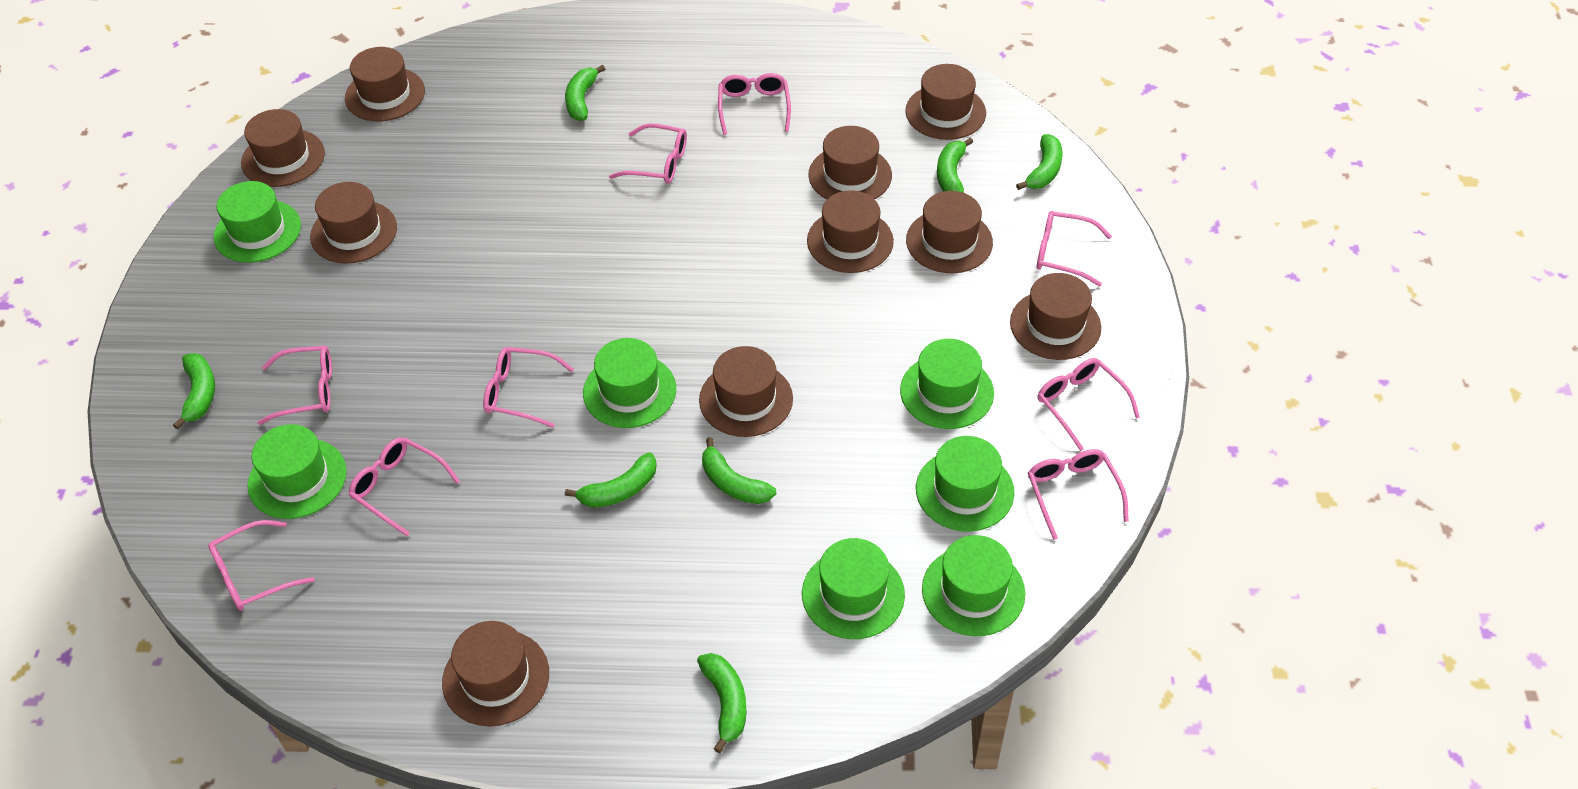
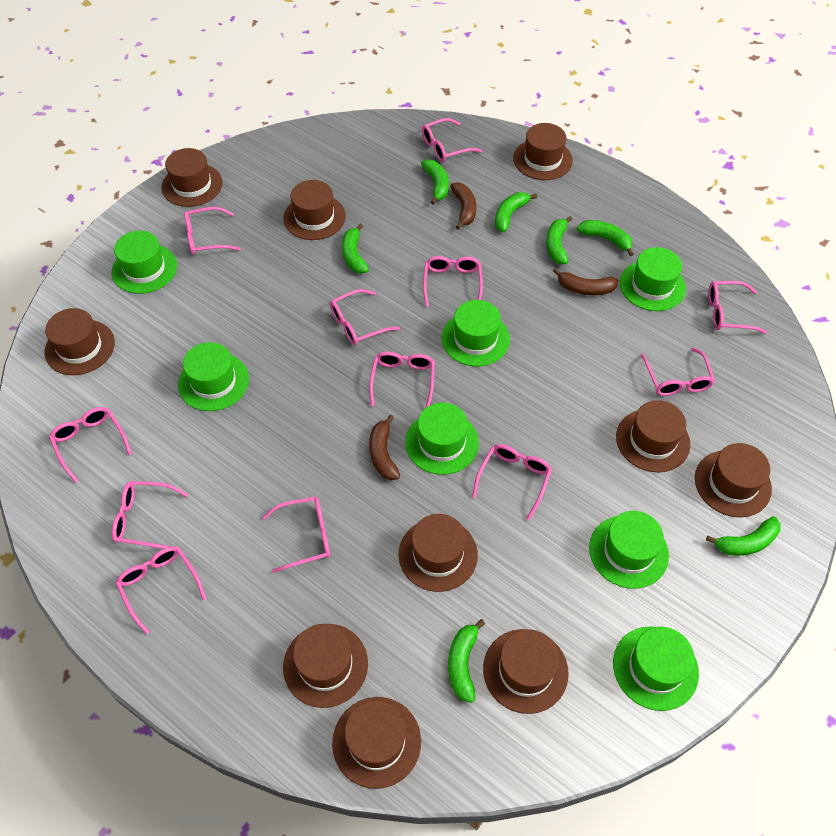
brown banana: none = 0 -> [369,415,400,480] [450,182,476,230] [553,268,619,295] = 3
pink glasses: [208,520,315,611] [257,346,332,425] [349,437,460,536] [483,347,574,428] [609,123,687,184] [718,73,791,135] [1028,449,1129,540] [1037,211,1112,286] [1038,358,1140,451] = 9 -> [49,407,132,483] [112,481,188,549] [116,546,207,635] [184,207,241,255] [262,497,330,573] [330,289,400,345] [369,352,435,408] [422,118,482,162] [423,256,483,307] [472,444,552,520] [641,348,715,396] [708,281,767,334] = 12

